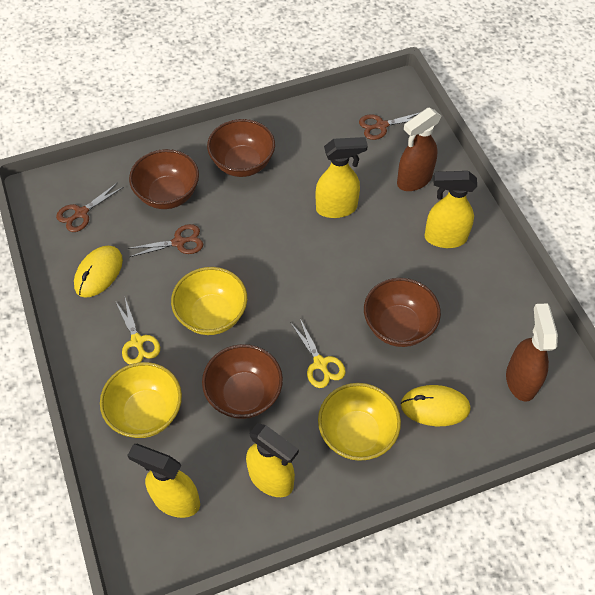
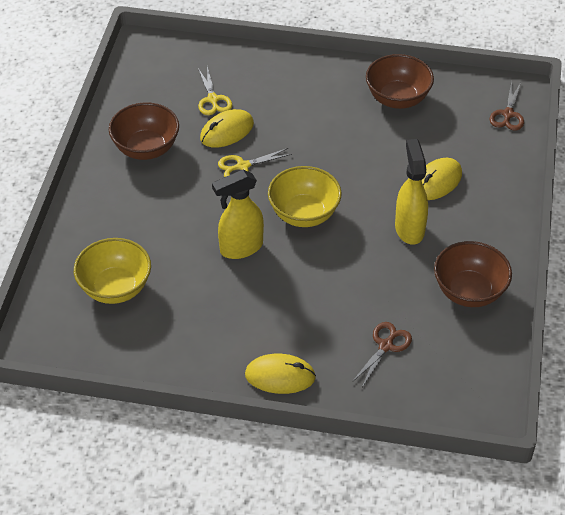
brown bowl: [129,149,199,209] [202,344,283,419] [207,119,275,177] [364,278,441,347] = 4 -> [109,102,179,160] [366,54,434,109] [434,241,512,307] = 3
brown scissors: [56,182,124,232] [127,224,203,257] [359,112,421,140] = 3 -> [352,322,412,387] [490,81,524,131] = 2
brown spray bottle: [397,108,441,191] [506,303,558,402] = 2 -> none = 0
yellow bowl: [100,362,182,438] [171,267,247,335] [318,383,401,461] = 3 -> [74,238,151,304] [268,166,342,227] = 2
yellow mouse: [74,246,123,298] [401,385,471,426] = 2 -> [200,109,254,148] [245,354,316,394] [422,158,462,200] = 3
yellow spray bottle: [127,444,200,518] [246,423,299,497] [316,137,368,218] [424,171,477,248] = 4 -> [212,170,264,259] [395,139,428,245] = 2

